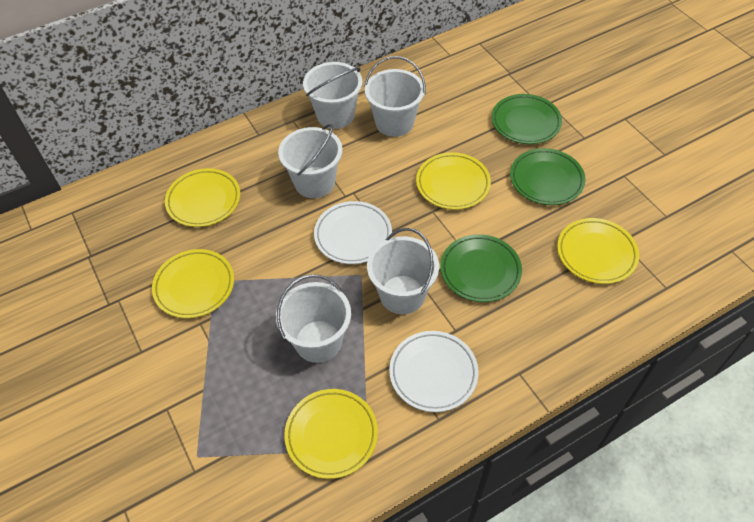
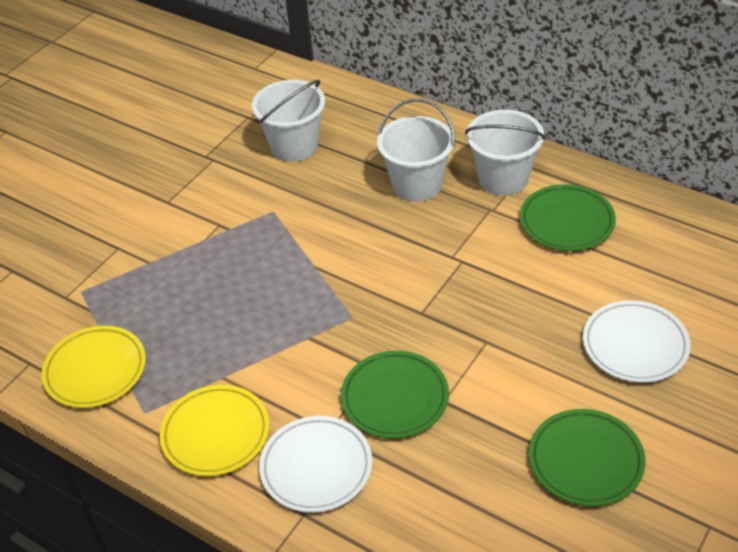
white bucket: [276,274,351,363] [278,124,343,198] [303,62,362,129] [364,56,426,137] [367,228,439,314] = 5 -> [252,80,325,162] [377,99,455,202] [465,110,546,195] = 3
yellow plate: [152,249,234,318] [165,168,240,227] [284,389,378,479] [416,152,491,210] [557,218,639,284] = 5 -> [42,326,146,408] [160,385,269,476] = 2

